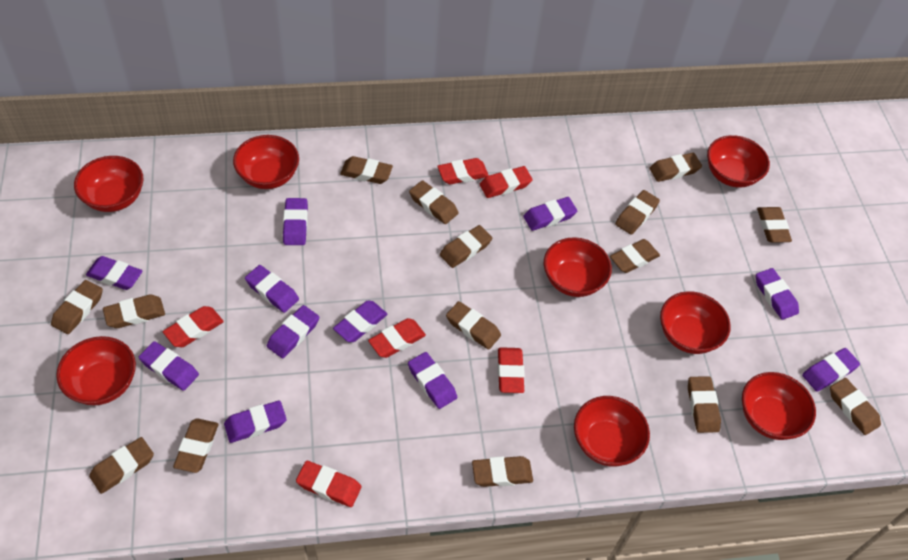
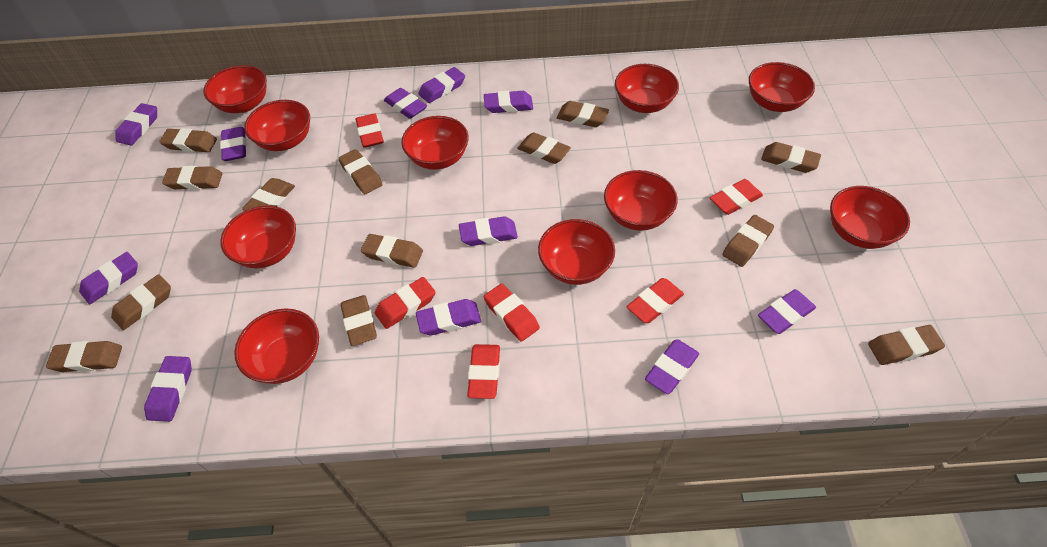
brown eraser: [51,280,103,334] [89,437,154,494] [103,294,165,328] [173,418,218,473] [340,156,393,184] [409,180,459,224] [440,225,492,268] [446,301,501,350] [472,456,533,487] [610,239,660,273] [615,190,660,235] [650,153,702,182] [688,376,721,433] [757,207,792,243] [830,378,881,435] = 15 -> [46,341,122,372] [111,274,171,330] [159,128,217,152] [162,166,222,190] [242,178,295,211] [338,149,383,194] [340,295,377,346] [361,234,423,268] [517,132,571,164] [557,101,609,127] [722,215,774,267] [761,142,821,173] [868,325,945,365] = 13
red bowl: [56,336,136,405] [74,156,143,212] [233,135,299,189] [544,237,612,297] [574,396,650,466] [660,291,731,354] [707,135,770,188] [742,372,816,440] = 8 -> [203,65,267,113] [220,206,296,268] [234,308,319,384] [244,100,310,151] [401,116,469,170] [538,219,615,285] [604,170,678,231] [615,64,679,113] [749,62,815,112] [830,186,910,249] = 10

